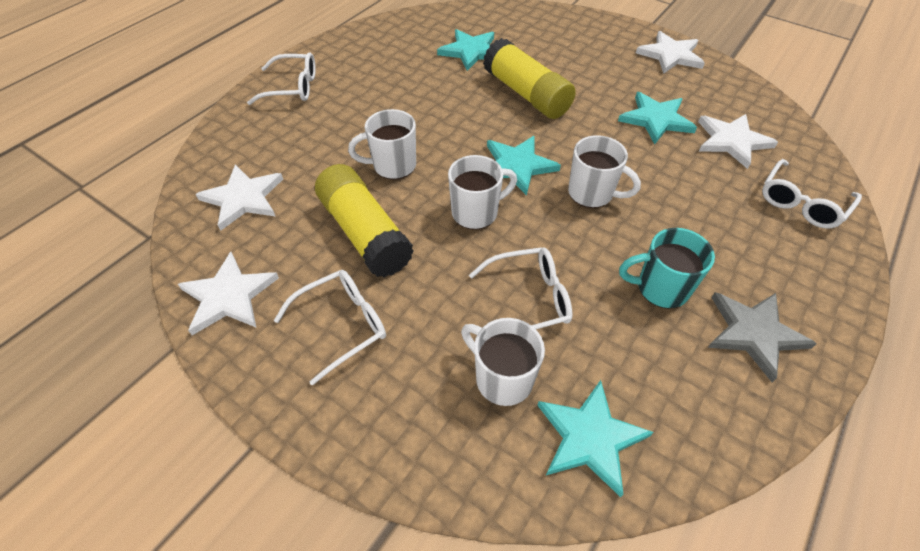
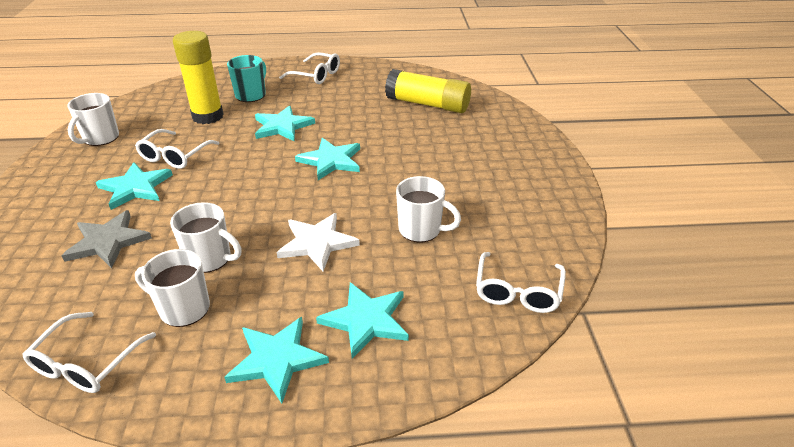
turquoise star: [437,29,494,71] [487,136,561,196] [537,380,653,497] [618,92,697,144] = 4 -> [96,162,173,210] [224,317,329,403] [255,105,315,142] [295,138,360,180] [316,282,409,359] = 5
white star: [178,252,279,335] [195,164,283,231] [636,31,705,74] [698,114,778,169] = 4 -> [277,213,360,271] = 1

